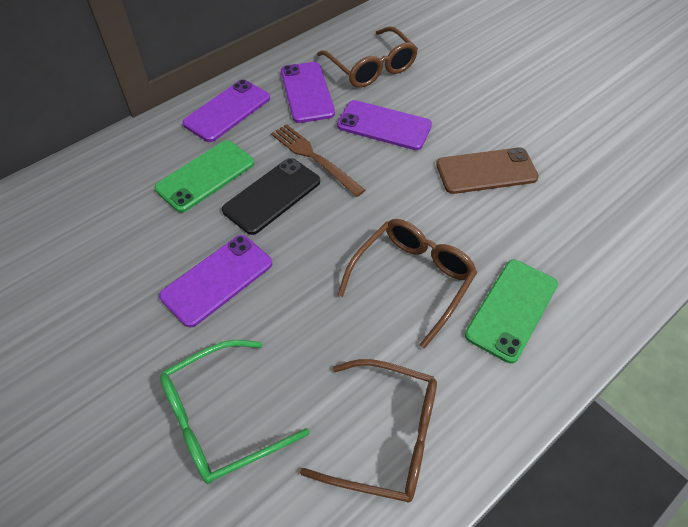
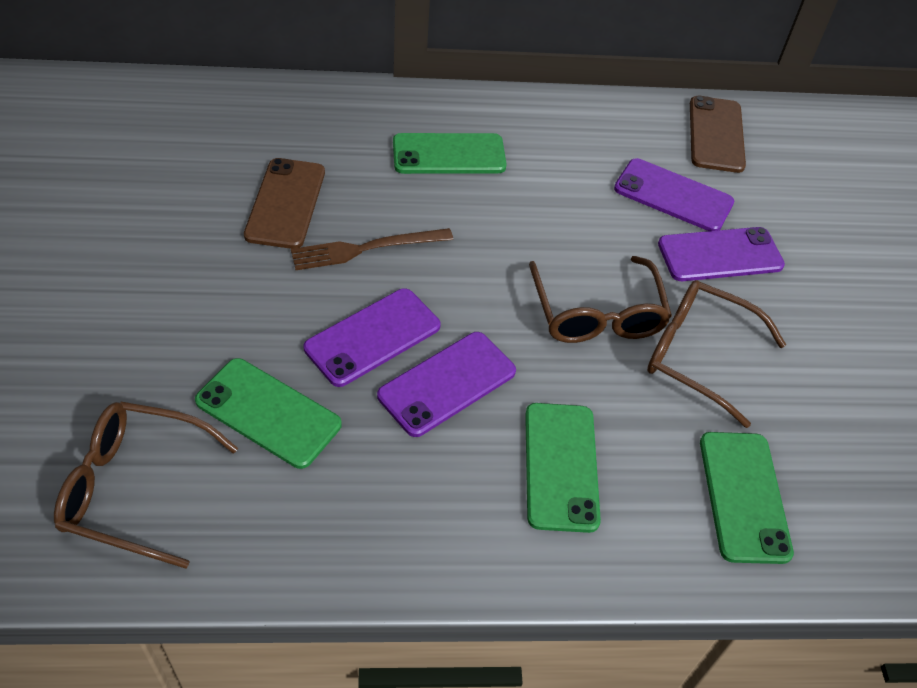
black phone: [222,158,320,235] = 1 -> none = 0
brown phone: [436,147,539,194] = 1 -> [244,158,325,249] [690,96,746,173] = 2
green glasses: [160,340,310,484] = 1 -> none = 0
green phone: [155,140,254,213] [465,260,558,363] = 2 -> [195,358,342,469] [393,133,506,174] [525,403,601,533] [700,432,794,564] = 4

